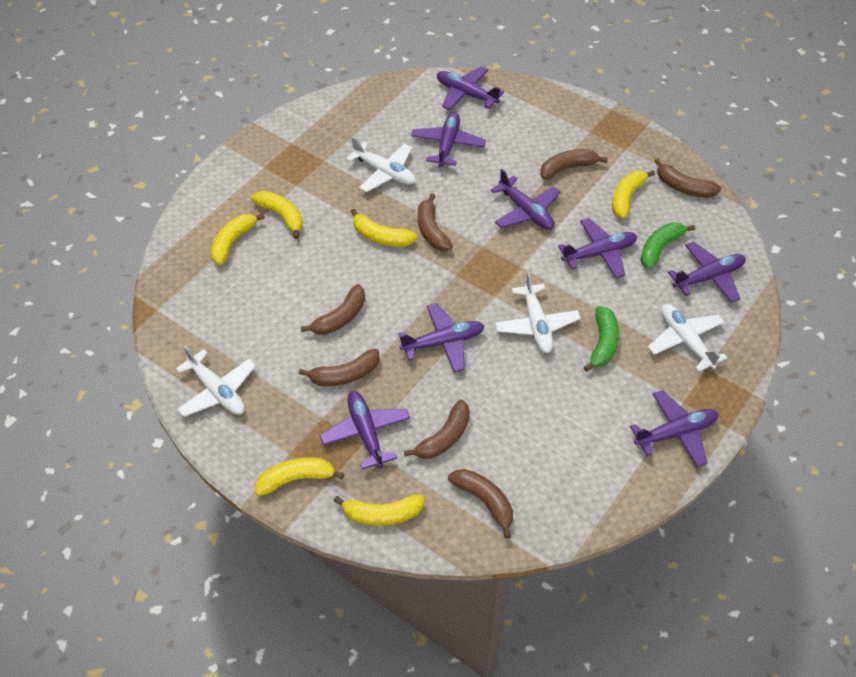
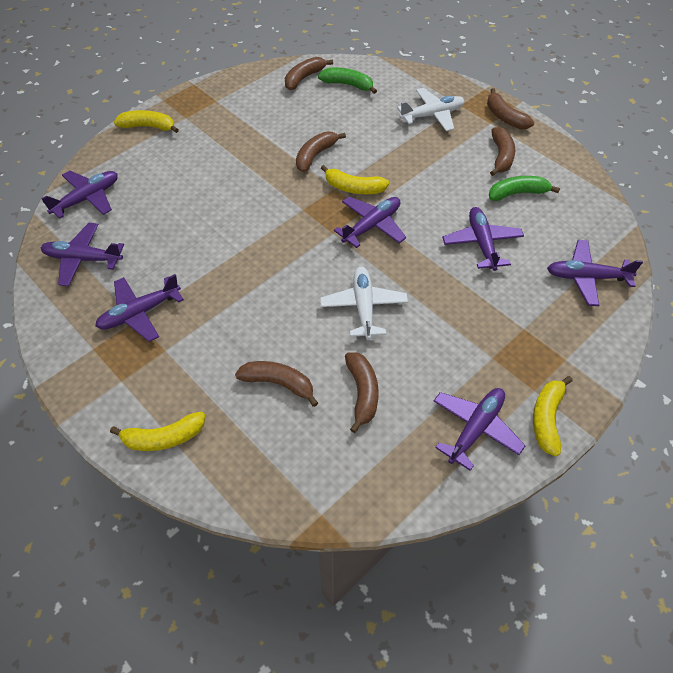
brown banana: [299,349,380,386] [301,284,365,335] [404,400,470,459] [418,193,453,251] [448,469,513,539] [540,149,608,179] [655,158,721,198] = 7 -> [235,361,318,407] [285,57,333,90] [296,131,346,172] [345,352,379,433] [487,88,534,129] [490,127,515,176] = 6
purple plane: [320,391,410,469] [398,303,484,372] [411,112,486,167] [437,67,504,110] [490,169,560,230] [558,218,637,278] [630,390,719,467] [668,241,746,303] = 8 -> [41,171,118,219] [41,223,124,286] [95,274,184,342] [334,197,406,248] [434,388,526,471] [442,207,524,271] [547,240,643,306] = 7
white plane: [176,345,256,417] [346,136,416,192] [495,272,581,353] [648,304,727,372] = 4 -> [320,267,408,340] [397,88,465,131] = 2
yellow banana: [211,214,265,265] [251,191,303,239] [255,458,344,496] [334,495,425,526] [351,209,417,247] [612,170,655,219] = 6 -> [110,412,205,451] [114,110,179,133] [321,165,389,194] [533,376,572,456] = 4

